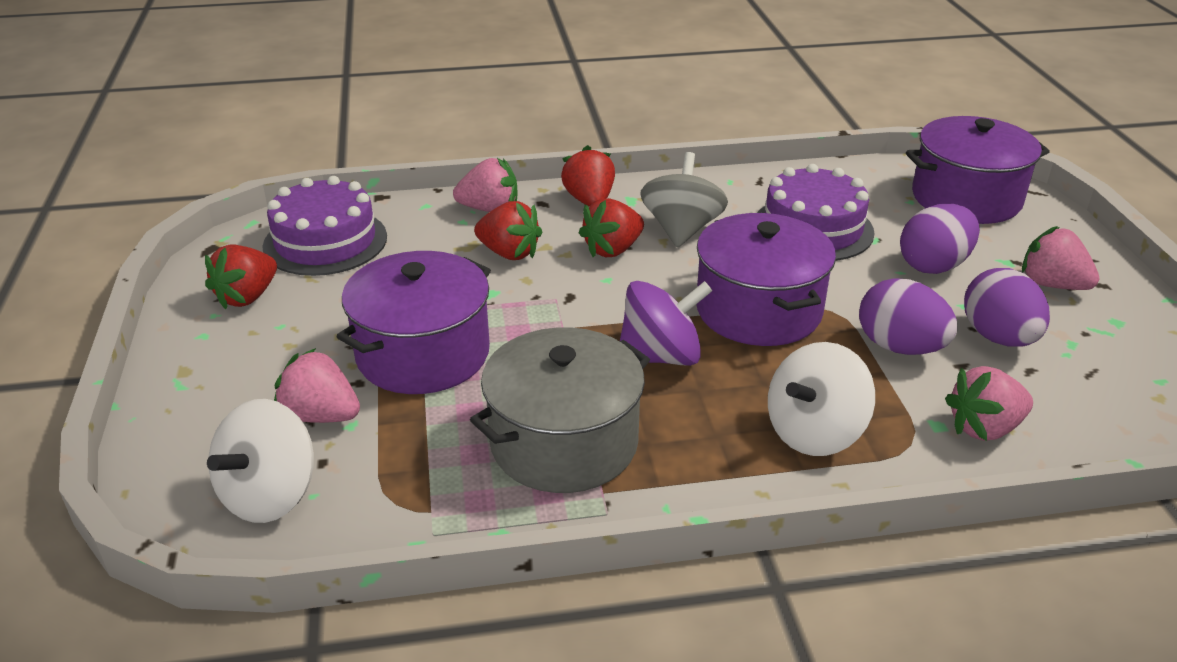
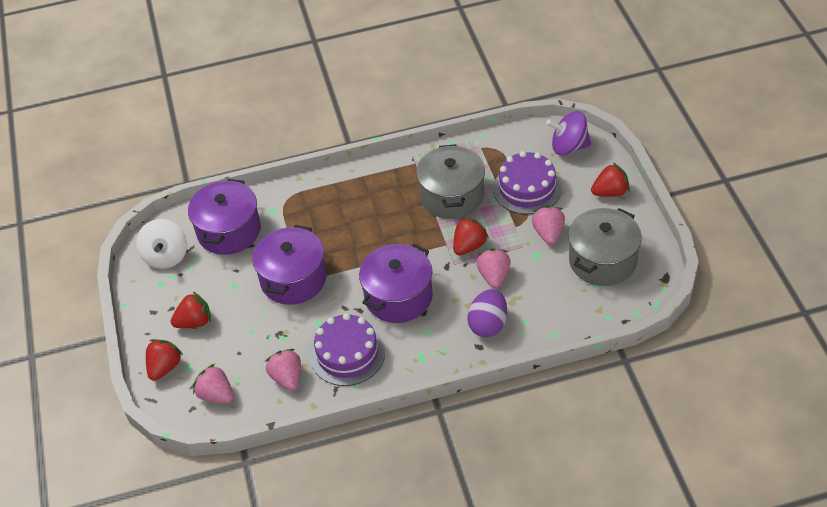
grey pot: [470,328,650,493] = 1 -> [416,144,485,219] [568,208,642,286] = 2
grey spinning top: [640,152,728,248] = 1 -> none = 0
purple egg: [859,278,958,355] [900,204,980,274] [964,268,1050,347] = 3 -> [467,289,507,337] = 1
white spinning top: [207,399,314,523] [768,342,875,456] = 2 -> [136,219,187,269] = 1

